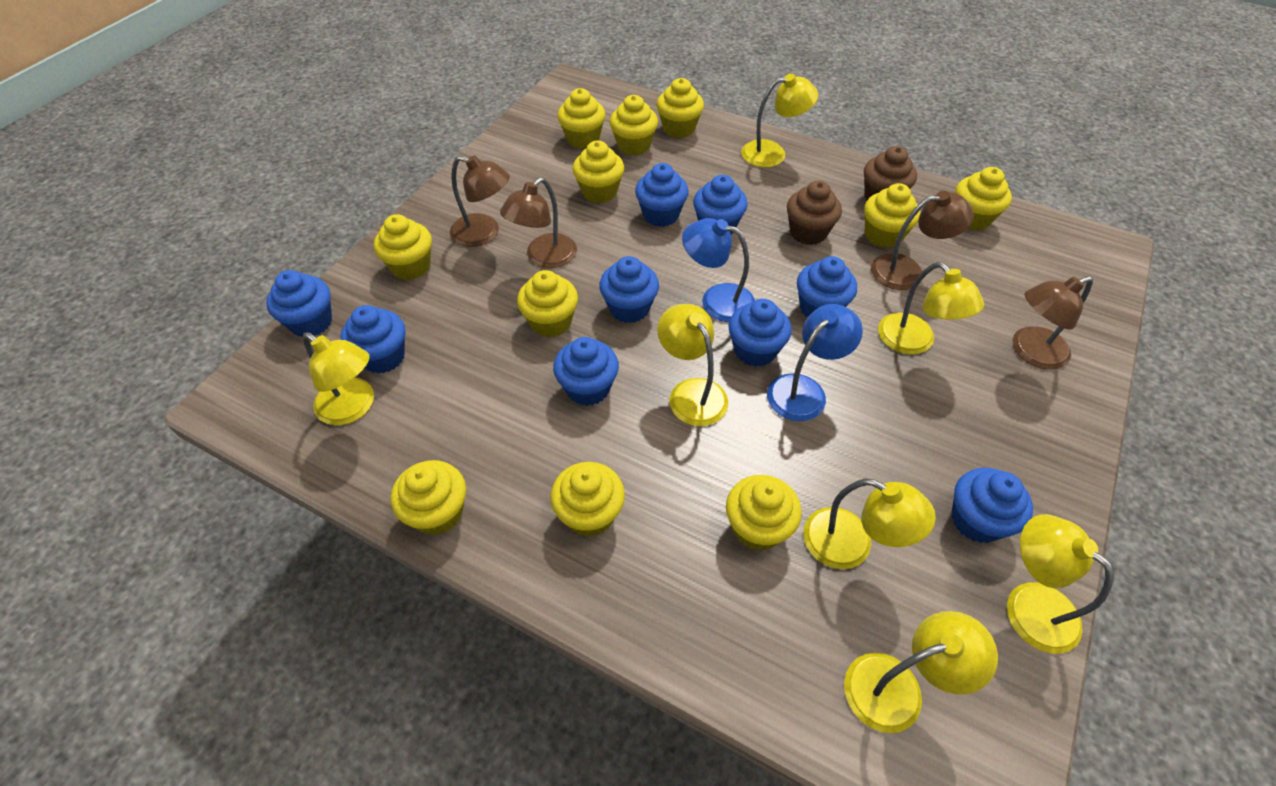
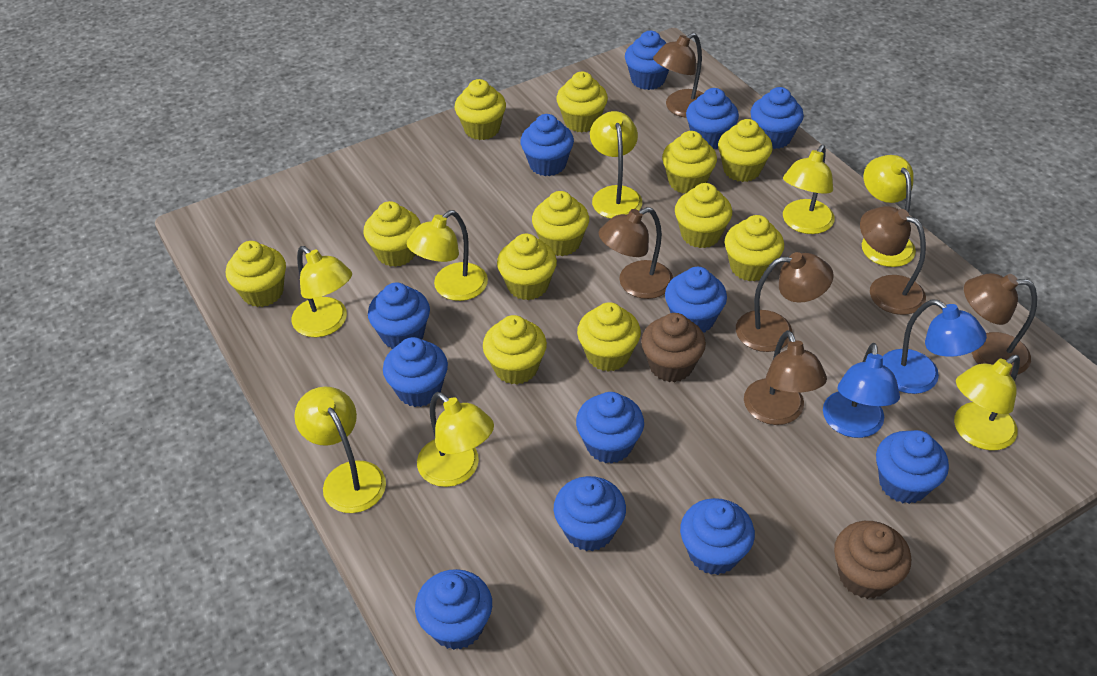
blue cupcake: [266,270,332,337] [340,305,405,373] [553,337,619,406] [599,256,659,323] [635,163,689,227] [693,175,748,235] [728,299,792,367] [797,256,857,318] [952,468,1033,543] = 9 -> [368,283,430,349] [383,337,448,407] [415,569,492,650] [520,114,574,176] [554,476,626,551] [576,392,644,464] [625,31,669,90] [665,267,727,332] [680,498,755,575] [686,88,739,149] [750,87,804,149] [876,430,949,504] = 12
brown lamp: [450,155,510,247] [500,178,577,268] [871,191,974,290] [1012,276,1093,370] = 4 -> [599,207,673,299] [653,33,704,118] [736,252,834,352] [744,330,827,425] [860,206,926,315] [964,273,1037,375] = 6
yellow cupcake: [374,214,432,280] [391,460,466,535] [517,270,578,337] [551,462,625,537] [557,88,606,149] [572,140,624,203] [610,95,658,156] [657,78,704,138] [726,475,802,551] [864,183,921,248] [955,167,1012,231] = 11 -> [226,241,286,307] [364,201,421,267] [455,79,506,140] [483,315,547,384] [497,233,557,300] [532,191,589,256] [556,72,608,132] [577,302,641,372] [662,131,717,194] [675,183,732,248] [718,119,773,182] [725,215,784,282] = 12
yellow lamp: [303,332,374,425] [657,304,728,426] [741,74,818,168] [804,479,936,569] [844,611,998,733] [878,262,984,355] [1007,514,1114,654] = 7 -> [292,246,352,337] [294,387,386,513] [407,210,488,301] [417,392,494,487] [590,111,642,219] [783,145,835,234] [862,155,916,267] [954,355,1020,450] = 8

